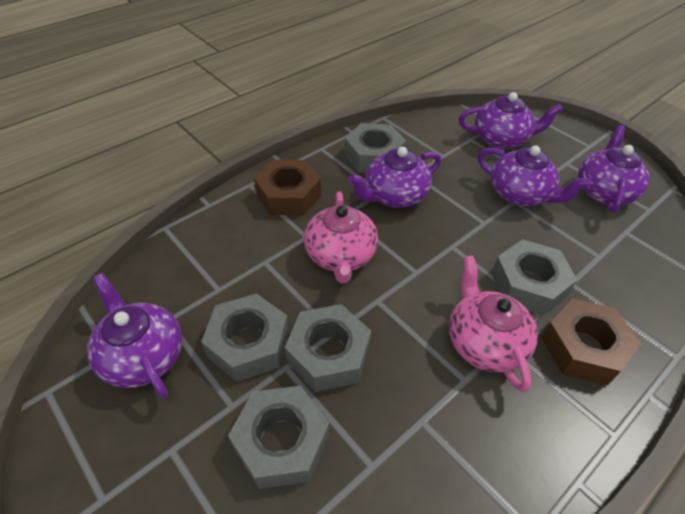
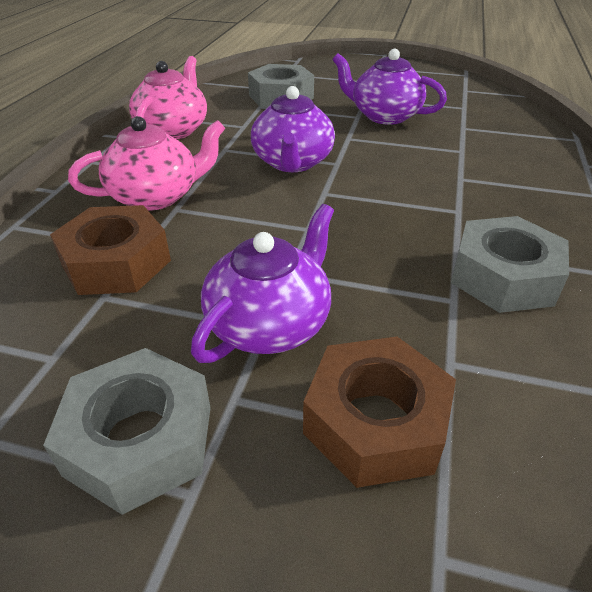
grey nut: [201,293,289,382] [228,386,329,489] [285,304,371,392] [344,123,406,173] [492,239,577,315] = 5 -> [43,348,211,515] [248,64,314,108] [451,216,569,313] = 3
purple teapot: [87,273,183,398] [348,147,441,208] [459,92,563,149] [478,146,591,206] [578,125,650,212] = 5 -> [191,204,334,363] [251,86,335,172] [333,49,447,125] = 3

